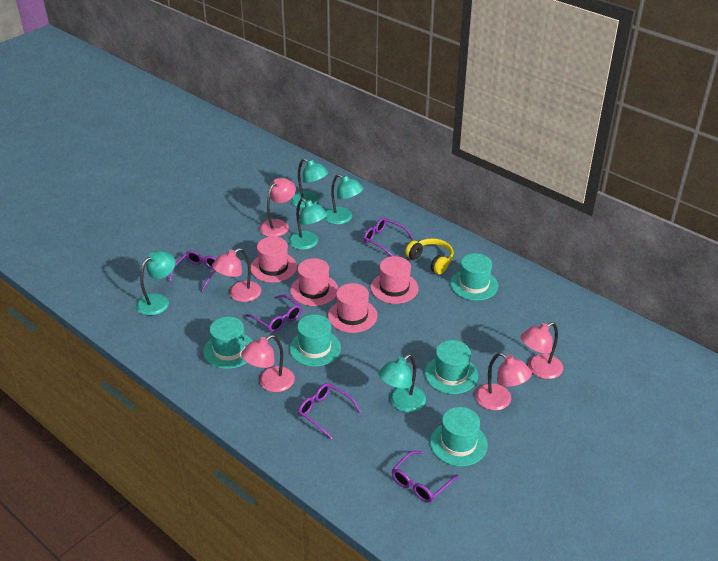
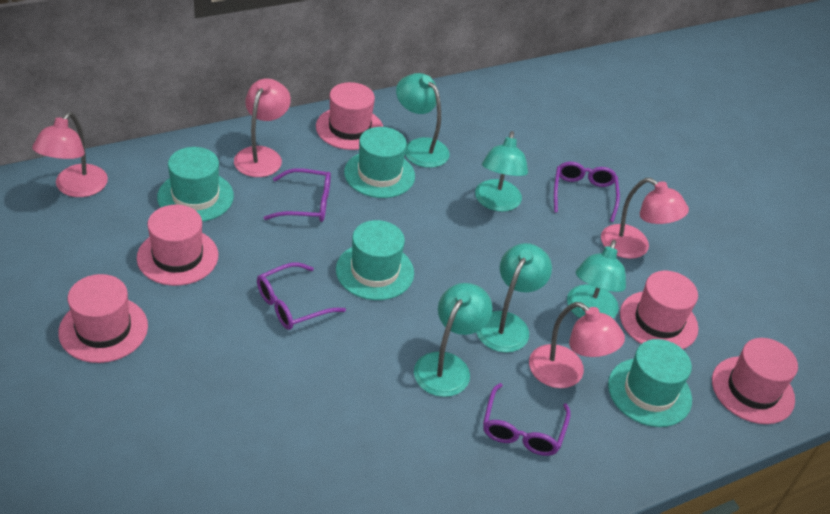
pink hat: [251,237,297,283] [290,258,338,306] [328,283,377,333] [371,256,419,304] = 4 -> [58,274,148,363] [137,205,218,286] [316,82,383,150] [620,271,698,349] [712,338,798,424] = 5
pink lamp: [212,248,261,302] [241,335,295,392] [259,178,296,237] [475,352,532,411] [520,322,563,379] = 5 -> [32,112,108,197] [234,78,291,177] [529,302,625,388] [601,178,689,259] = 4
purple glasses: [168,250,217,292] [246,295,302,332] [298,383,361,439] [364,217,413,257] [392,451,459,503] = 5 -> [257,262,346,330] [264,168,331,222] [483,383,571,456] [554,162,620,222] = 4
turquoise hat: [203,317,253,369] [289,314,341,367] [425,340,478,394] [430,407,488,466] [450,253,498,301] = 5 -> [157,147,234,222] [336,220,414,300] [344,127,415,198] [608,339,692,427] = 4
yellow headphones: [405,238,454,275] = 1 -> none = 0

